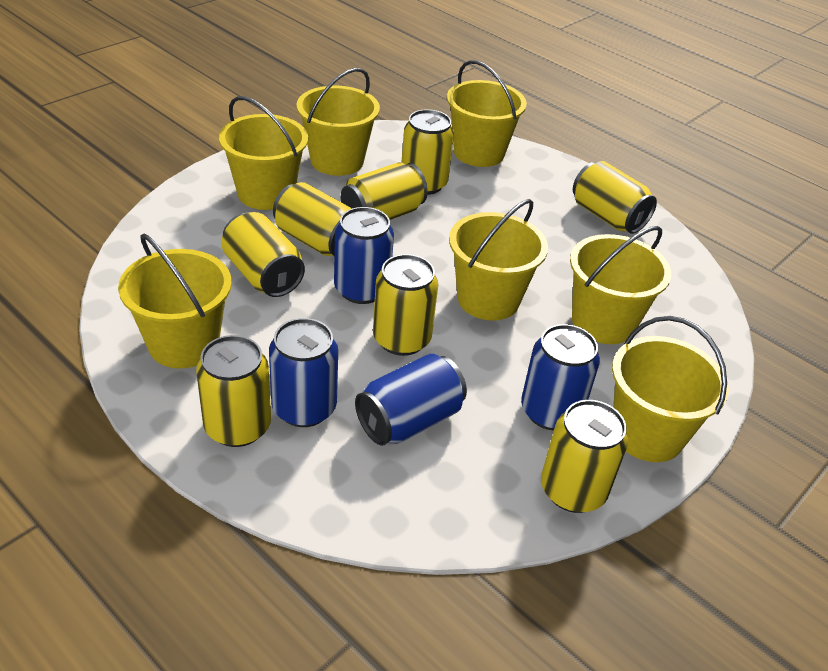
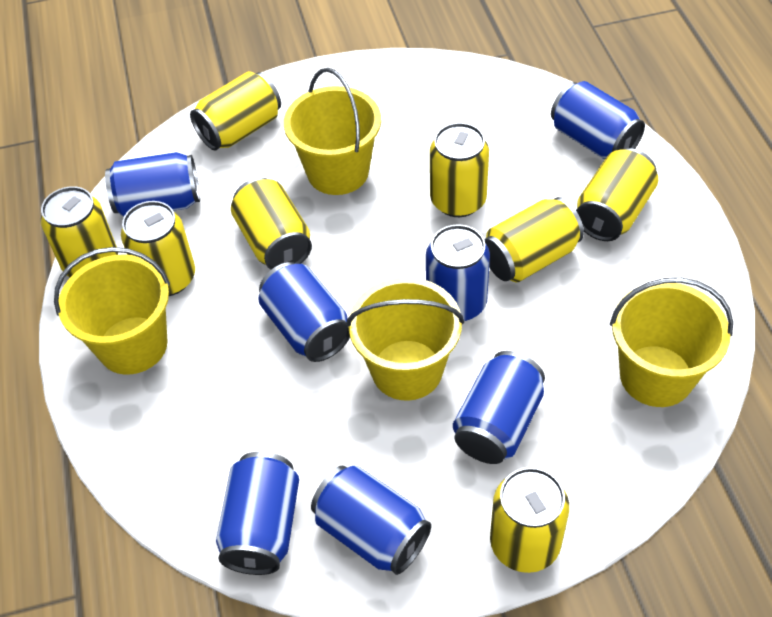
blue can: [269,318,338,427] [334,207,394,304] [355,354,467,446] [521,324,600,431] = 4 -> [105,152,200,217] [216,452,299,575] [258,262,350,362] [311,465,431,575] [426,224,490,321] [453,351,545,464] [551,81,645,159] = 7
yellow bucket: [118,233,232,369] [219,96,308,210] [296,68,380,176] [447,60,527,167] [449,199,548,321] [570,226,671,344] [612,316,729,462] = 7 -> [54,247,170,375] [284,68,381,195] [346,277,464,401] [610,278,733,407] = 4

